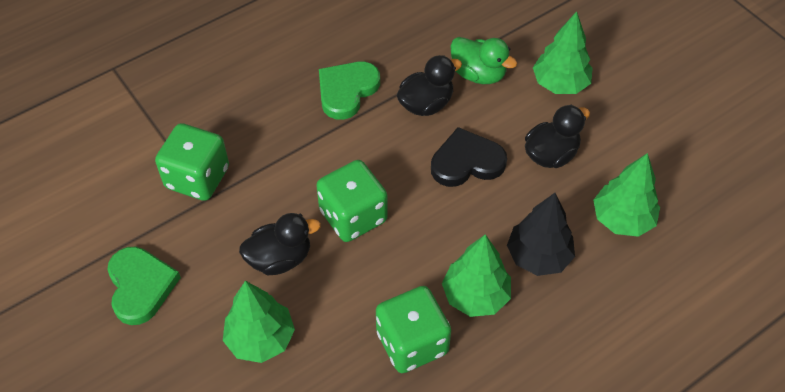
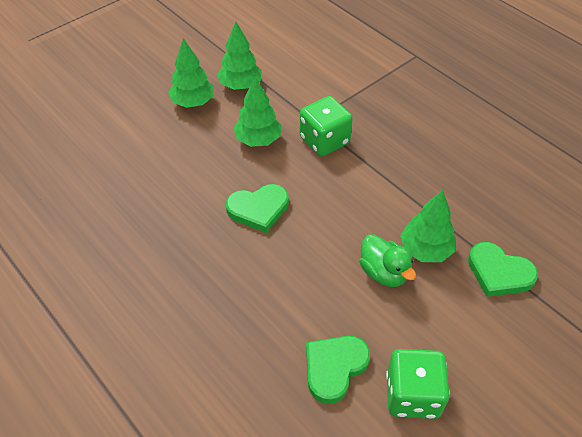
black duck: [239,213,321,275] [397,55,462,116] [525,105,590,168] = 3 -> none = 0
black heart: [431,127,507,187] = 1 -> none = 0
black tree: [507,193,575,276] = 1 -> none = 0
green dice: [155,123,229,201] [316,160,388,242] [376,286,451,373] = 3 -> [300,96,353,156] [386,349,450,419] = 2
green heart: [107,247,181,325] [319,62,380,120] = 2 -> [226,184,289,233] [306,336,370,404] [468,242,538,297] = 3

